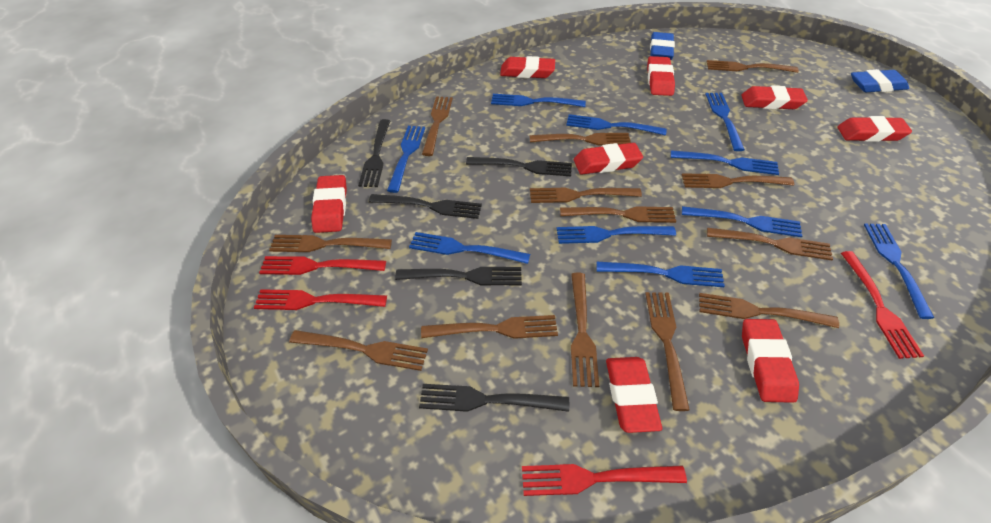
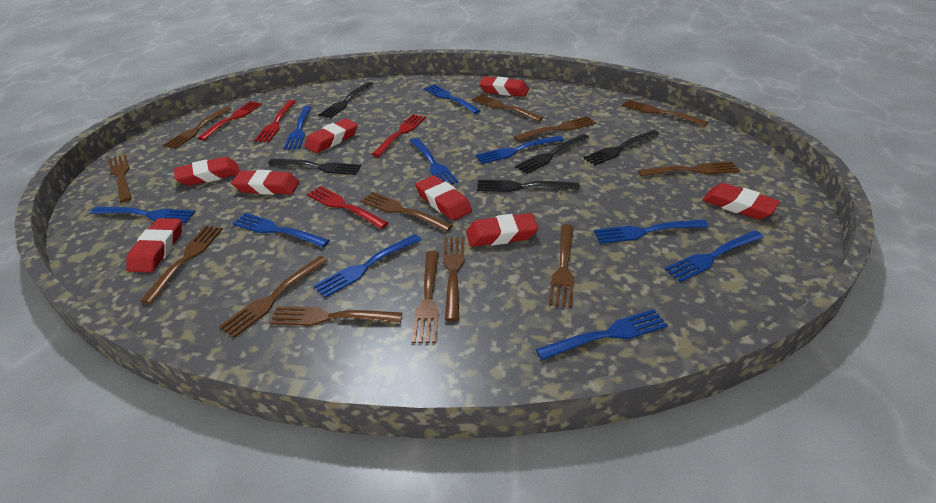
blue eraser: [650,32,675,60] [851,69,909,92] = 2 -> none = 0

